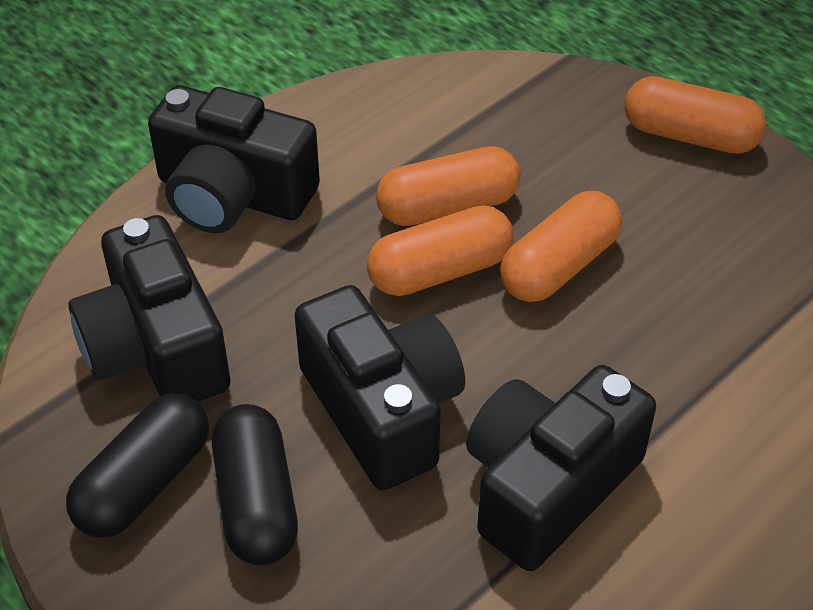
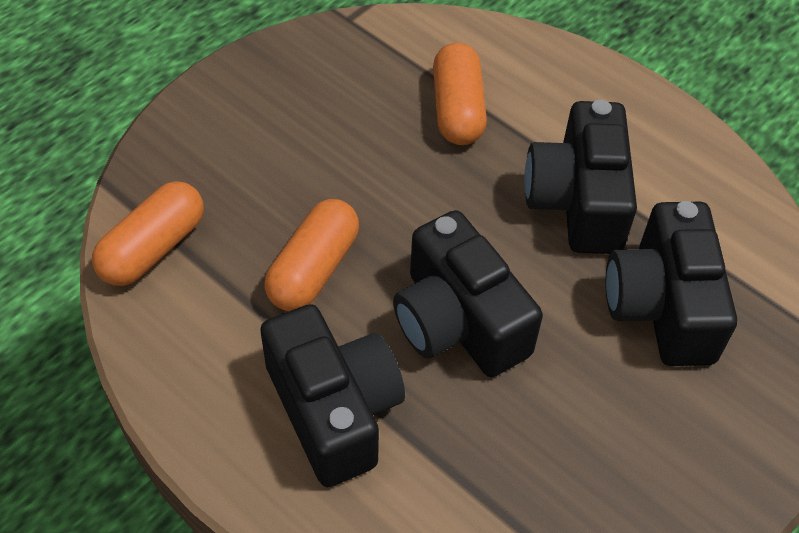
black capsule: [66,393,209,537] [212,404,298,565] = 2 -> none = 0
orange capsule: [367,205,513,296] [376,146,520,226] [500,191,622,302] [624,76,767,154] = 4 -> [92,181,204,286] [264,199,359,311] [433,43,487,145] = 3

